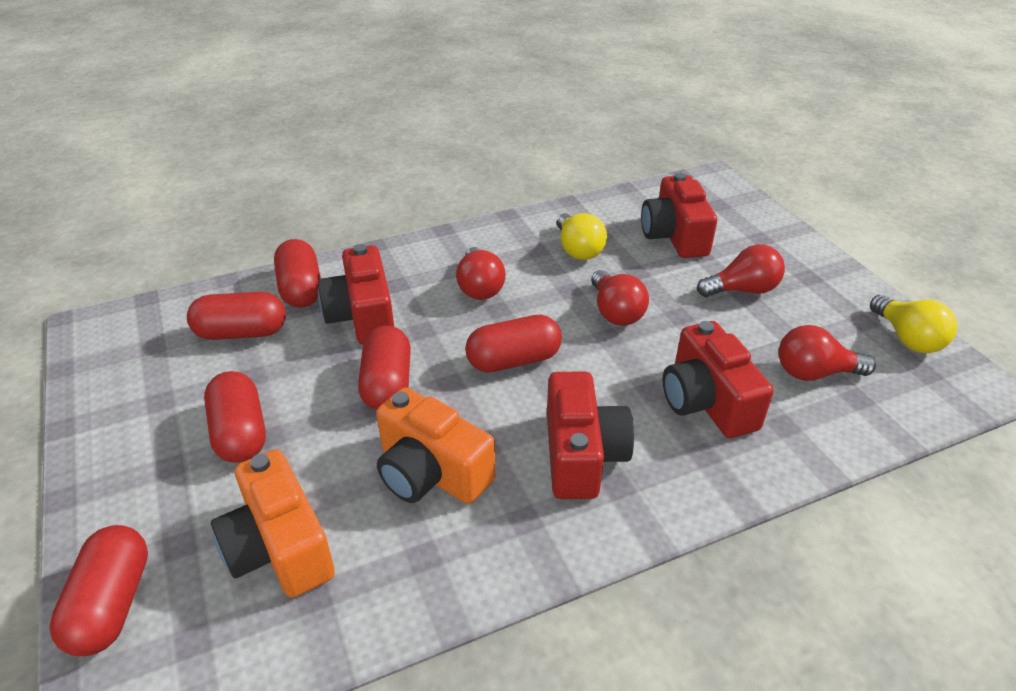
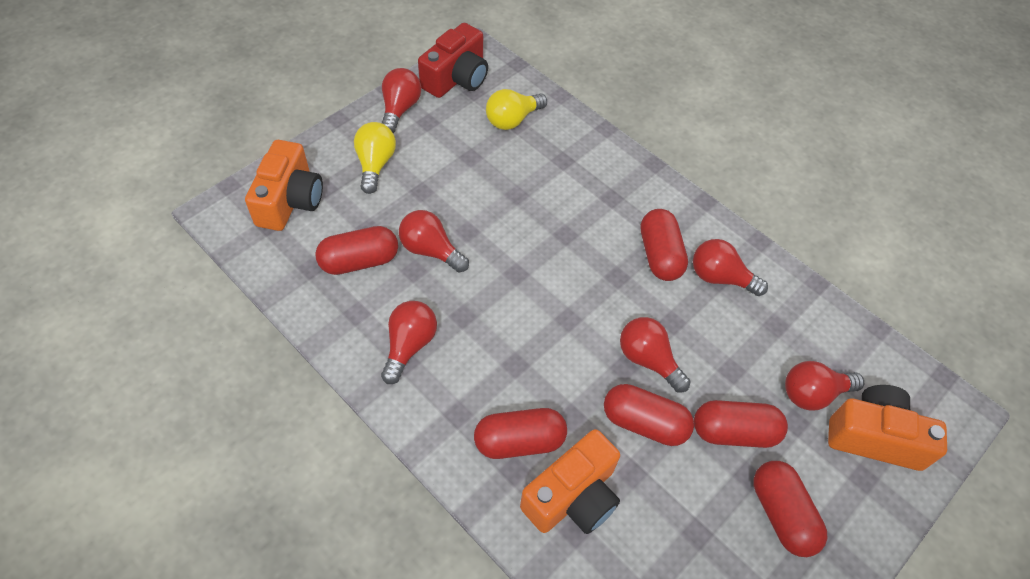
orange camera: [211,449,335,598] [376,387,495,504] = 2 -> [245,140,323,231] [520,429,620,534] [828,385,947,471] = 3
red camera: [318,244,394,344] [547,372,634,499] [641,173,717,258] [662,321,774,438] = 4 -> [418,23,488,98] = 1
red light bulb: [456,247,506,300] [591,270,649,326] [697,245,785,297] [779,325,876,381] = 4 -> [381,301,437,384] [382,68,421,133] [399,210,469,273] [620,317,690,392] [693,239,768,296] [785,361,864,411] = 6

